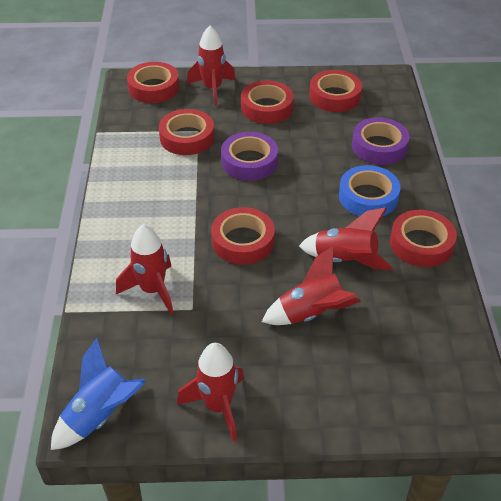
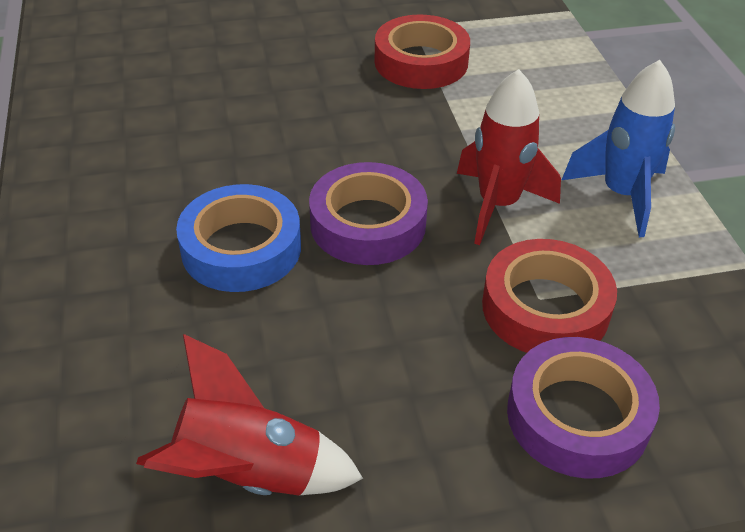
red rocket: [116,224,173,314] [177,343,244,441] [187,26,236,106] [262,246,361,325] [299,207,393,270] = 5 -> [136,334,363,495] [457,69,561,245] = 2
red tape: [127,62,179,103] [159,109,214,155] [211,207,275,265] [241,81,294,124] [309,70,362,112] [390,210,457,267] = 6 -> [375,15,470,89] [482,239,617,353] = 2

